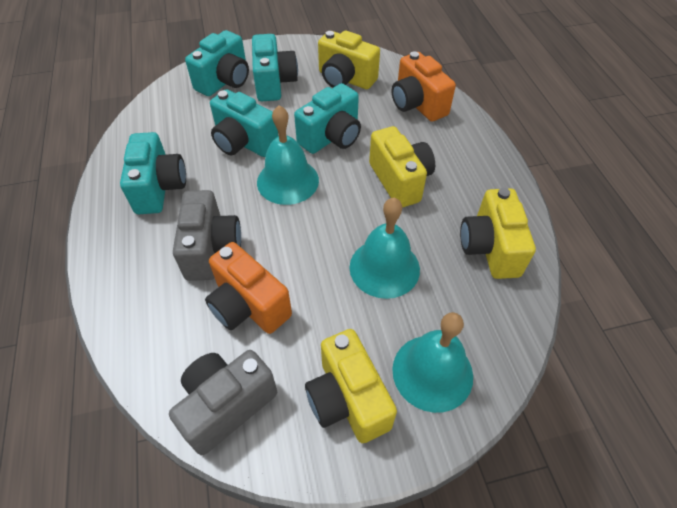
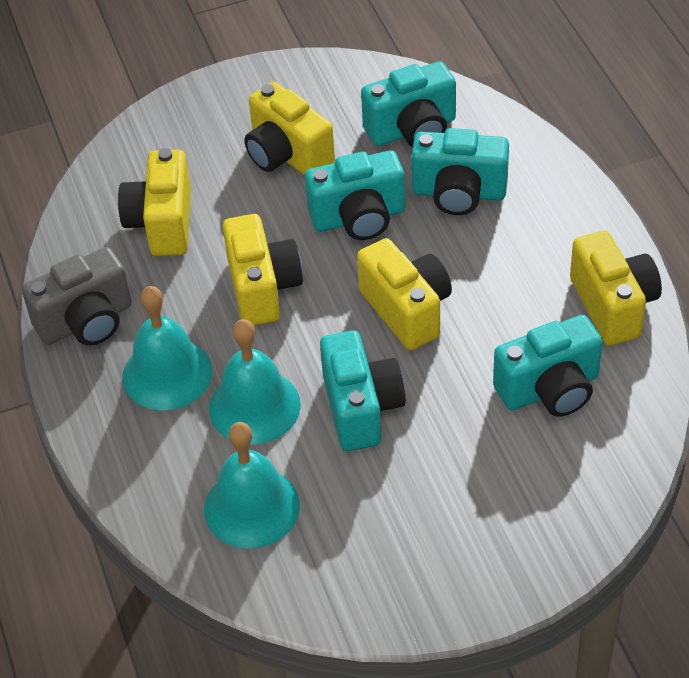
grey camera: [169,350,277,455] [173,190,241,281] = 2 -> [22,247,132,345] = 1
orange camera: [205,242,292,334] [392,51,456,122] = 2 -> none = 0
yellow camera: [305,329,397,443] [318,30,380,89] [369,126,435,207] [460,188,536,279] = 4 -> [118,148,191,256] [223,214,303,325] [244,82,335,176] [357,238,452,350] [570,231,662,346] = 5

